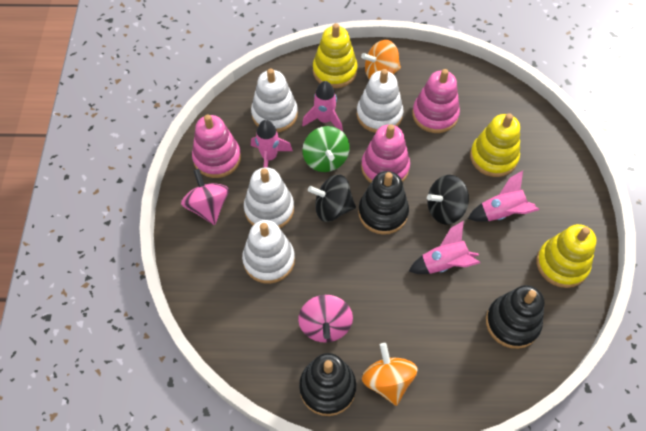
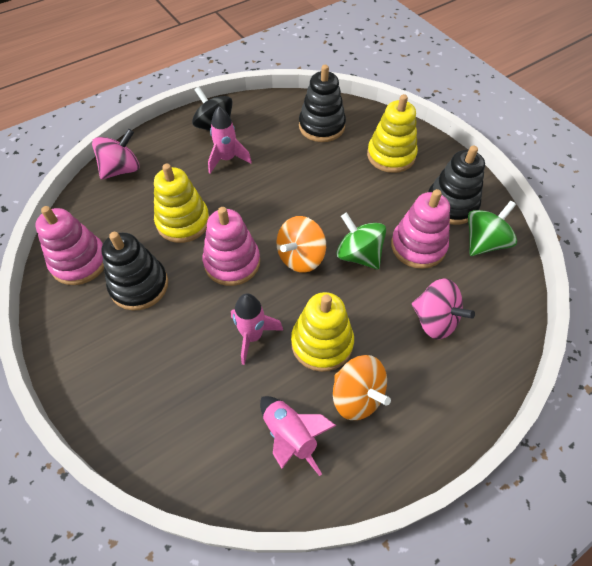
black spinning top: [308,174,356,222] [427,175,469,224] = 2 -> [192,87,233,131] = 1
green spinning top: [302,126,350,172] = 1 -> [336,213,386,269] [468,201,517,256] = 2
pink rocket: [251,120,293,167] [302,81,343,132] [409,221,480,274] [468,171,539,222] = 4 -> [208,106,252,173] [231,294,283,365] [260,396,337,476] = 3
white stacking toy: [242,220,295,284] [244,167,294,228] [251,68,298,133] [357,69,403,133] = 4 -> none = 0

